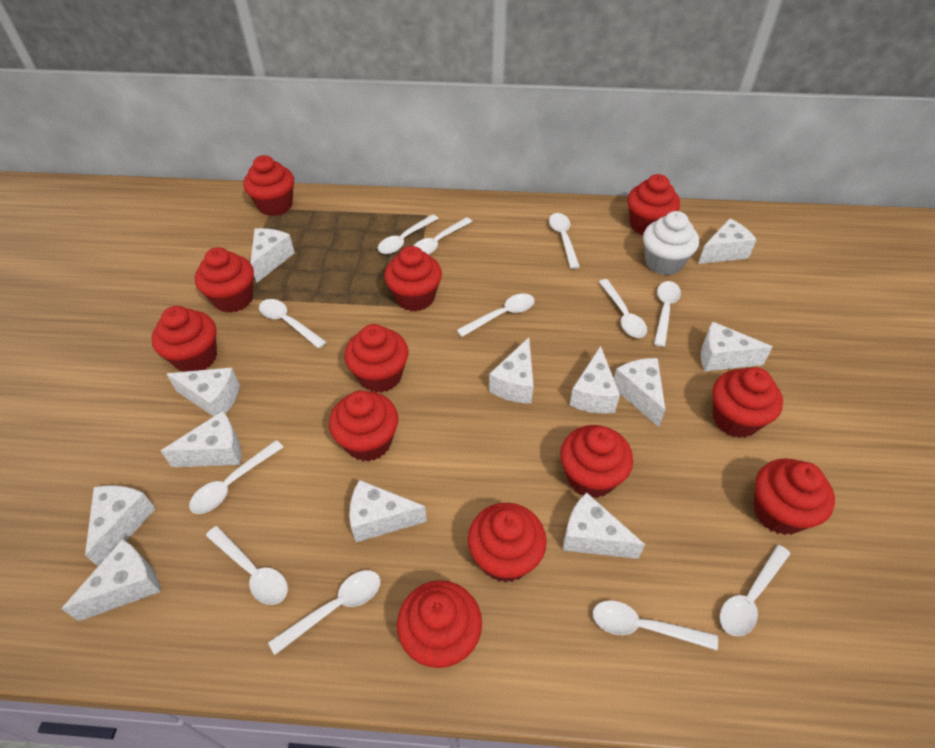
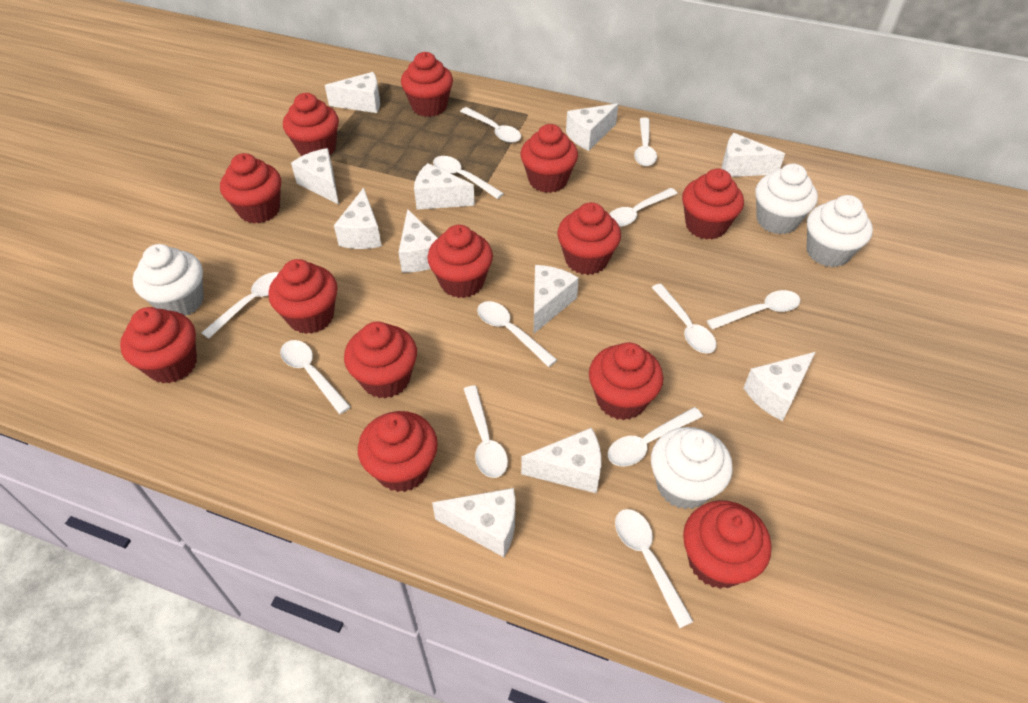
red cupcake: [152,306,217,372] [195,247,254,313] [243,155,294,216] [329,390,398,462] [344,324,408,393] [384,246,442,311] [397,580,482,668] [468,503,547,583] [560,425,633,498] [627,174,680,235] [713,367,783,438] [753,458,835,535] = 12 -> [120,307,197,383] [220,153,281,224] [268,259,338,334] [283,93,339,156] [344,321,417,399] [358,411,438,492] [401,52,453,117] [427,225,493,298] [521,124,578,193] [557,202,621,275] [589,342,663,420] [682,168,744,240] [683,500,772,589] = 13
white cheese: [61,539,161,621] [85,485,156,566] [161,411,241,467] [167,368,240,417] [250,228,295,283] [349,480,427,542] [489,337,533,404] [563,492,645,559] [569,346,620,413] [614,358,665,427] [698,218,757,264] [701,321,773,372] = 12 -> [291,148,339,204] [325,72,380,113] [334,188,382,249] [399,209,438,273] [414,163,475,210] [432,488,515,557] [521,428,601,494] [533,265,579,334] [566,103,618,151] [722,133,785,177] [743,352,815,421] = 11
white cupcake: [643,211,699,275] = 1 -> [133,244,204,316] [651,427,733,509] [755,164,818,234] [807,195,873,267] = 4

